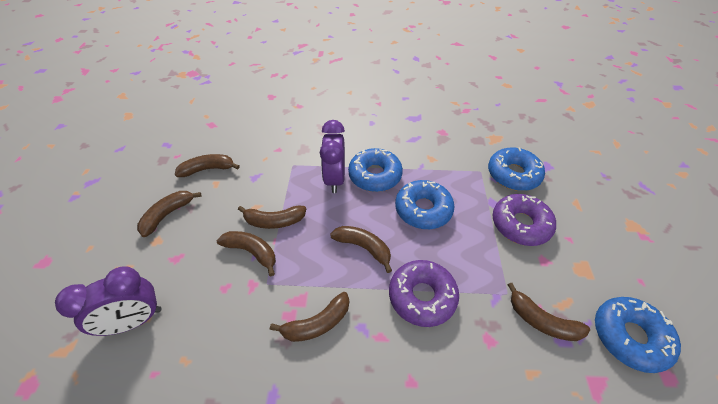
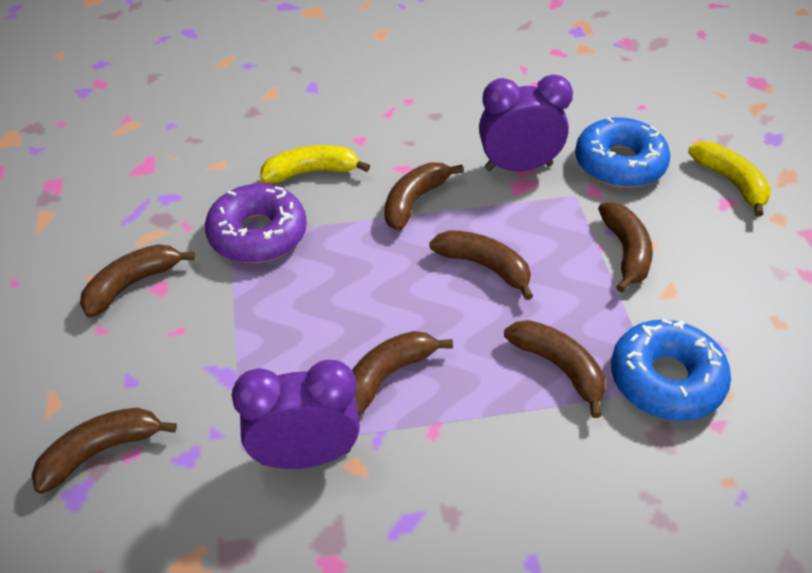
blue donut: [348,148,403,192] [395,180,455,229] [488,148,545,191] [595,297,681,373] = 4 -> [575,117,670,188] [611,319,731,421] = 2
purple donut: [389,260,459,327] [492,194,556,246] = 2 -> [205,184,307,263] = 1
yellow banana: none = 0 -> [260,145,370,183] [688,142,771,217] = 2

